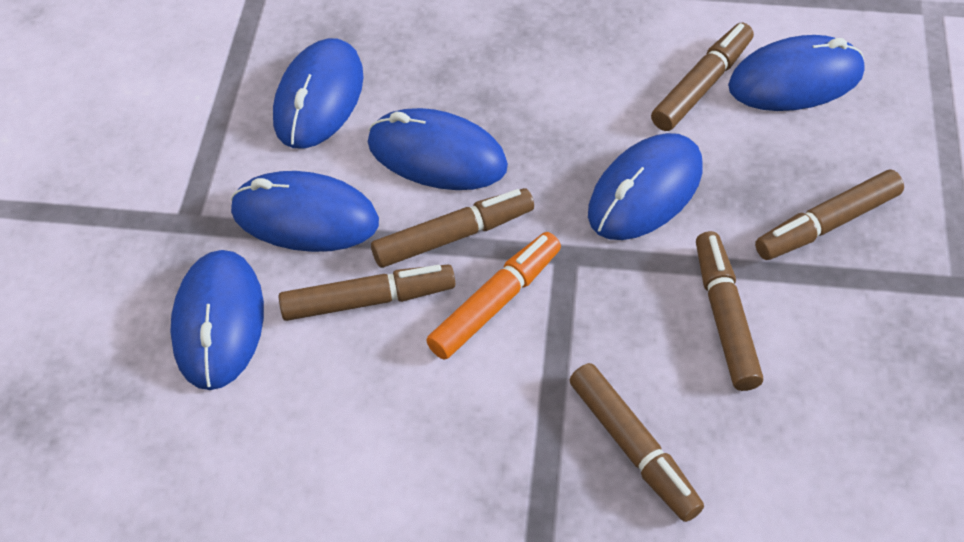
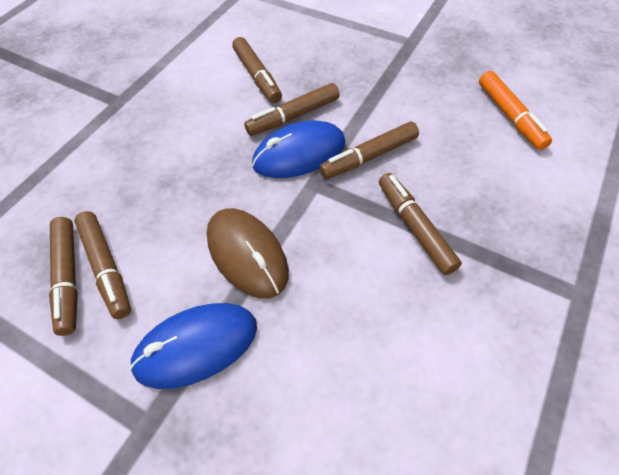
blue mouse: [170,250,264,390] [230,171,379,252] [273,38,364,149] [368,108,508,190] [588,133,703,240] [728,35,864,111] = 6 -> [129,303,257,389] [252,120,346,178] = 2
brown mouse: none = 0 -> [207,208,289,298] = 1

